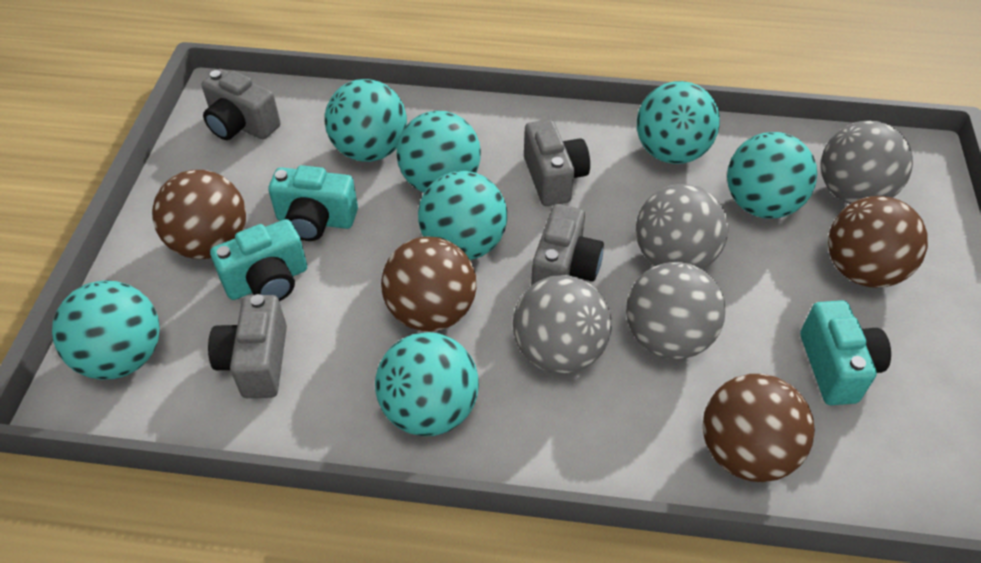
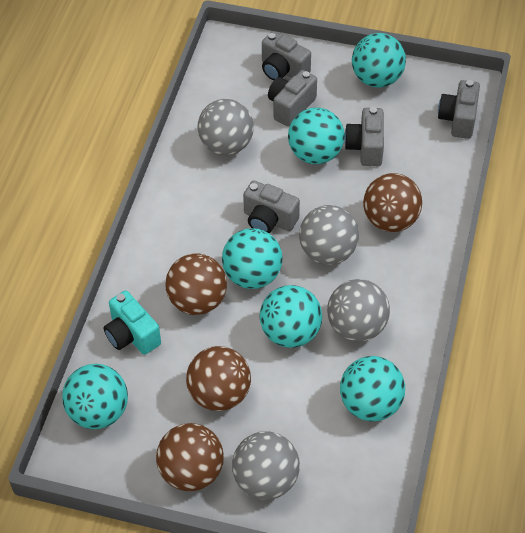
grey camera: [202,69,281,140] [208,294,287,398] [524,119,590,206] [531,204,604,286] = 4 -> [243,180,300,233] [262,31,311,81] [268,70,317,127] [344,107,384,166] [438,80,480,139] = 5
turquoise ball: [52,280,160,380] [325,79,407,162] [375,332,479,436] [396,110,481,193] [418,171,507,260] [637,81,720,164] [727,132,817,218] = 7 -> [62,364,128,429] [222,228,283,289] [260,285,322,348] [288,107,345,164] [340,356,405,421] [352,33,406,88] = 6
turquoise camera: [210,219,307,301] [268,165,358,241] [800,300,891,405] = 3 -> [103,290,161,355] = 1

